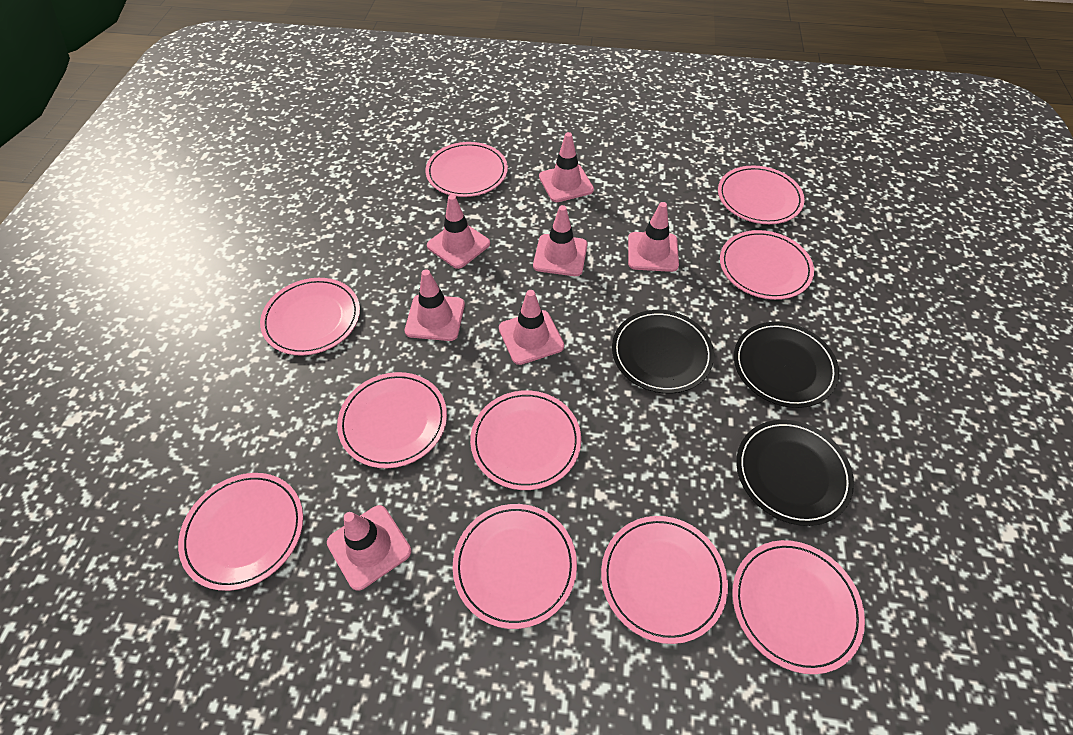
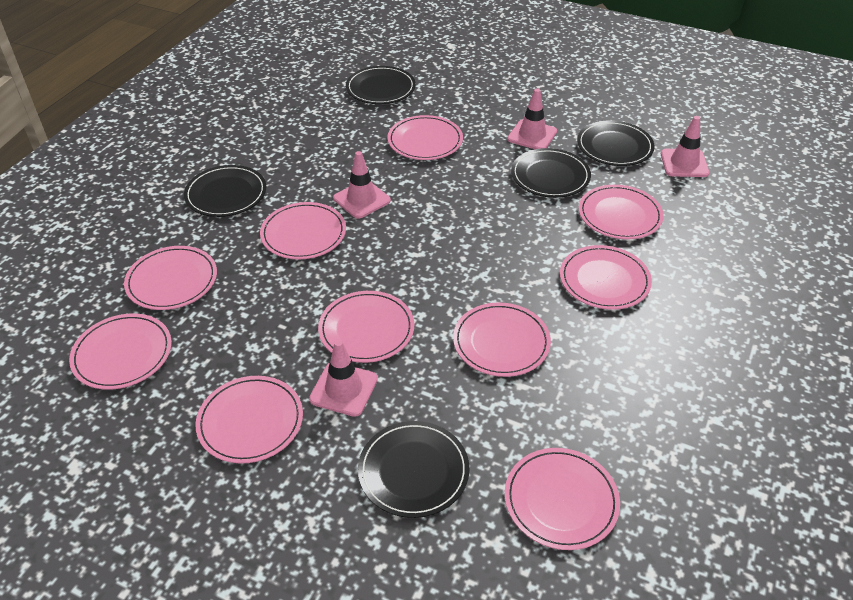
black plate: [612,310,714,394] [734,322,839,408] [736,420,854,526] = 3 -> [184,165,266,217] [346,66,416,104] [358,421,469,518] [511,148,591,198] [577,120,655,166] = 5
pink traffic cone: [327,505,411,591] [405,269,465,341] [427,195,490,269] [499,290,564,365] [533,205,587,276] [539,132,594,202] [628,202,679,272] = 7 -> [309,340,378,417] [333,151,391,219] [507,89,557,149] [661,116,709,177] = 4

